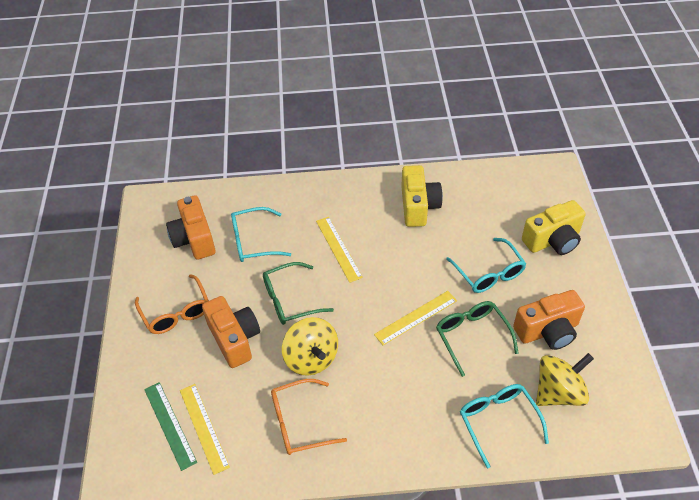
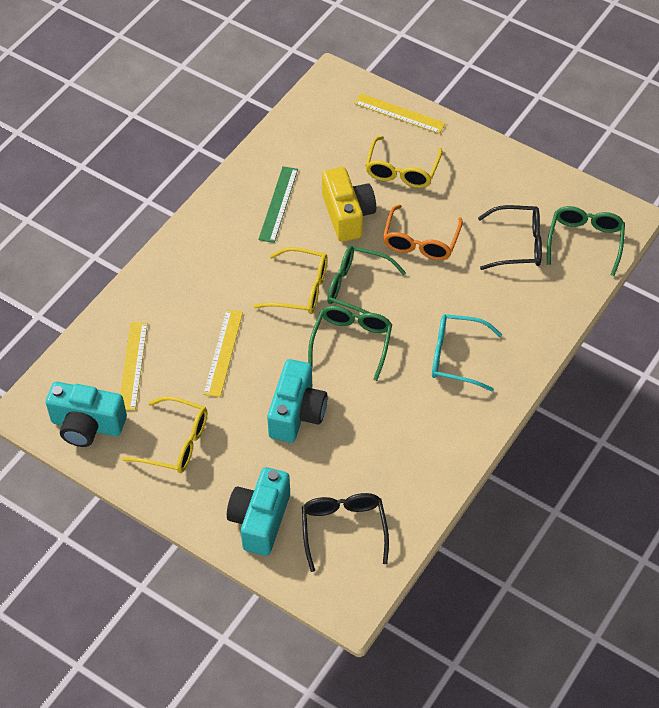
black glasses: none = 0 -> [302,493,389,572] [478,205,542,270] = 2
green glasses: [263,262,334,325] [436,301,519,377] = 2 -> [308,306,392,381] [327,246,406,313] [547,206,625,276] = 3
orange camera: [166,195,216,260] [202,296,260,368] [513,290,585,350] = 3 -> none = 0
orange glasses: [135,274,209,334] [271,379,347,455] = 2 -> [383,205,463,260] = 1
turquoise camera: none = 0 -> [46,382,127,447] [227,467,290,556] [267,359,328,443] = 3
turquoise glasses: [231,207,291,262] [446,238,526,293] [460,384,549,469] = 3 -> [432,314,502,392] = 1
yellow camera: [401,165,443,227] [522,200,586,255] = 2 -> [322,167,376,242] = 1
yellow glasses: none = 0 -> [122,396,207,473] [253,247,327,314] [365,136,442,188] = 3
yellow spinning top: [282,317,338,376] [536,353,594,406] = 2 -> none = 0

